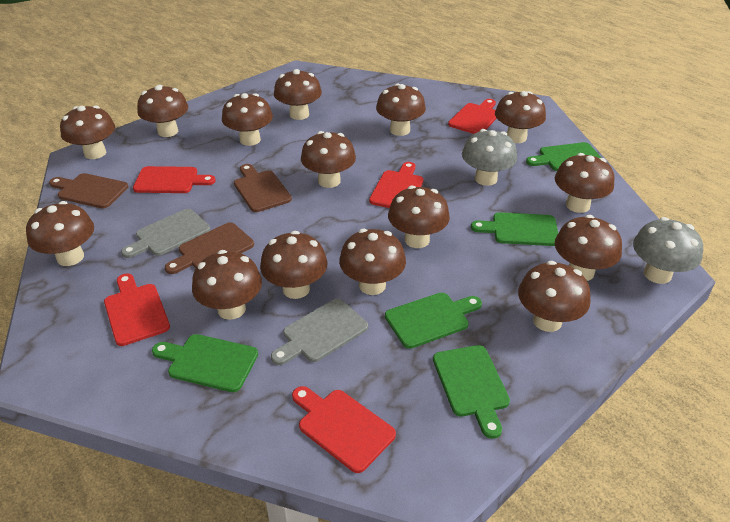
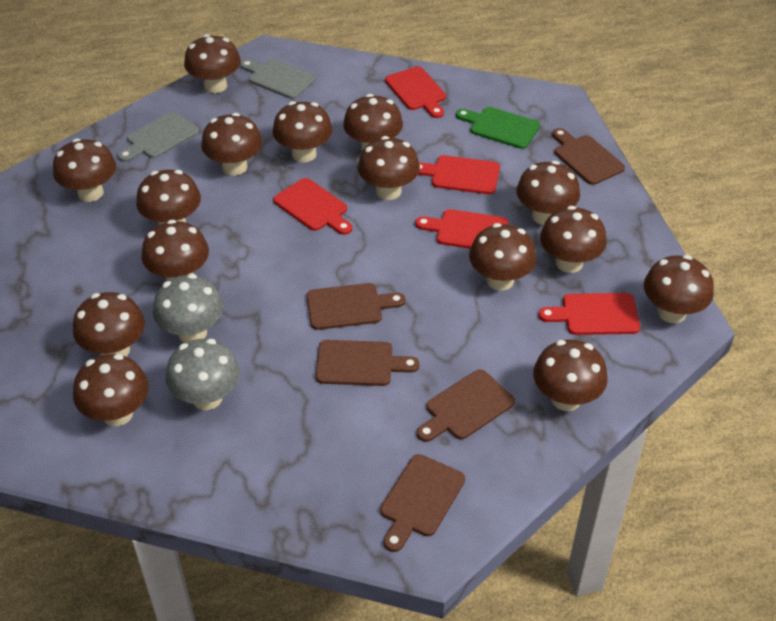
brown cutting board: [49,173,128,208] [165,222,254,274] [234,164,292,212] = 3 -> [306,283,405,330] [316,340,420,386] [380,454,465,552] [417,369,515,442] [552,128,625,185] = 5
green cutting board: [152,334,258,392] [385,292,482,349] [433,345,510,439] [471,212,558,246] [526,142,601,171] = 5 -> [456,107,540,149] = 1

